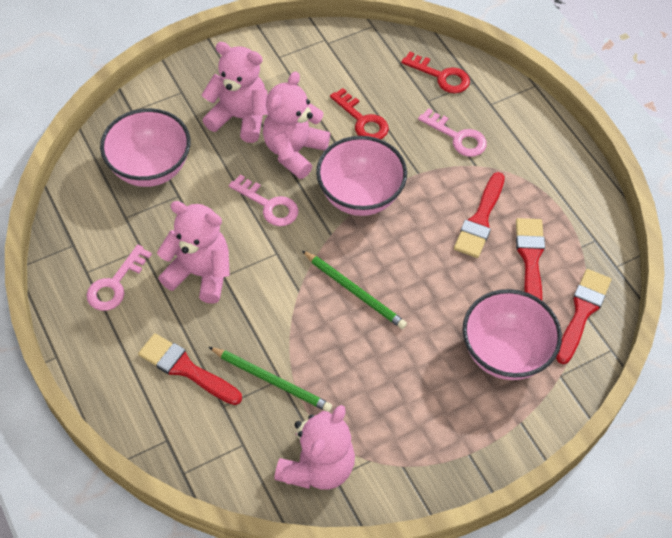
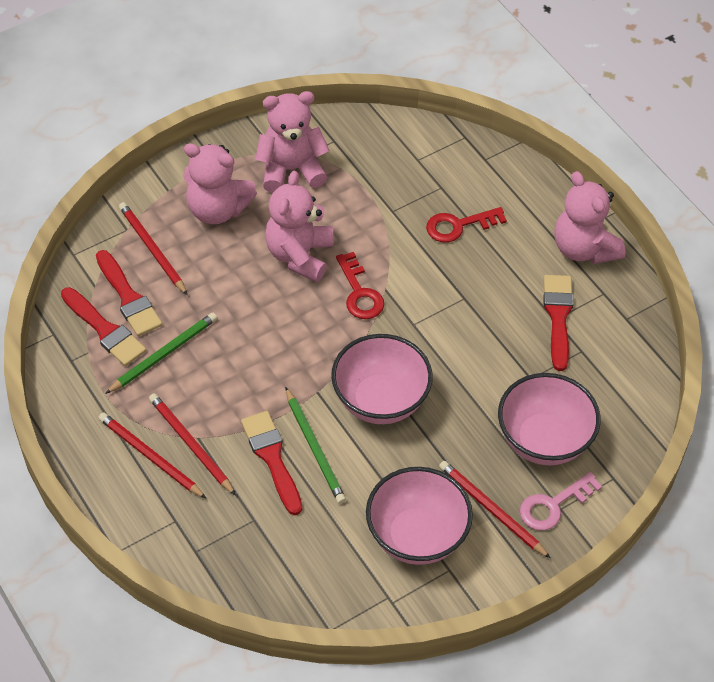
pink key: [87,245,152,311] [229,174,298,226] [418,108,487,157] = 3 -> [520,472,602,531] = 1
red pencil: none = 0 -> [98,412,207,499] [119,202,188,295] [149,393,236,495] [439,461,551,559] = 4

